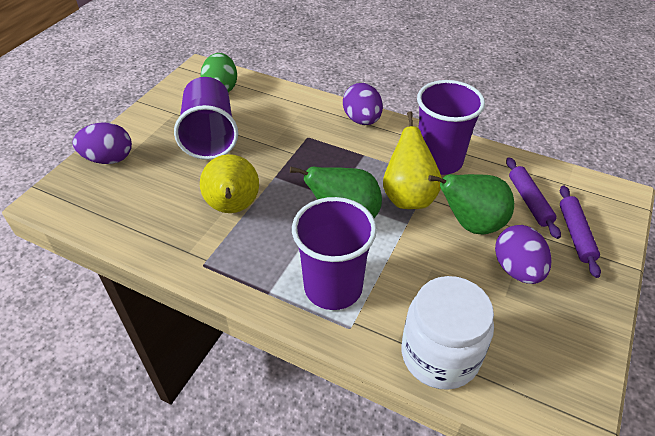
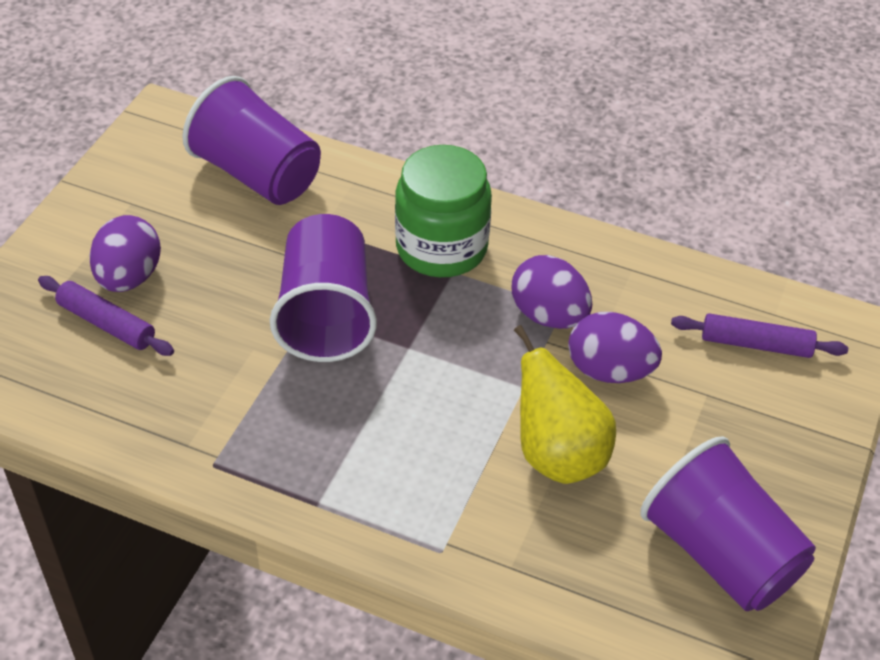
green egg: [200,53,237,92] = 1 -> none = 0
green jar: none = 0 -> [395,145,492,277] = 1
green pear: [290,167,382,218] [428,174,514,234] = 2 -> none = 0
white jar: [401,276,494,390] = 1 -> none = 0
yellow pear: [200,154,259,213] [383,111,442,209] = 2 -> [514,325,616,484] = 1

